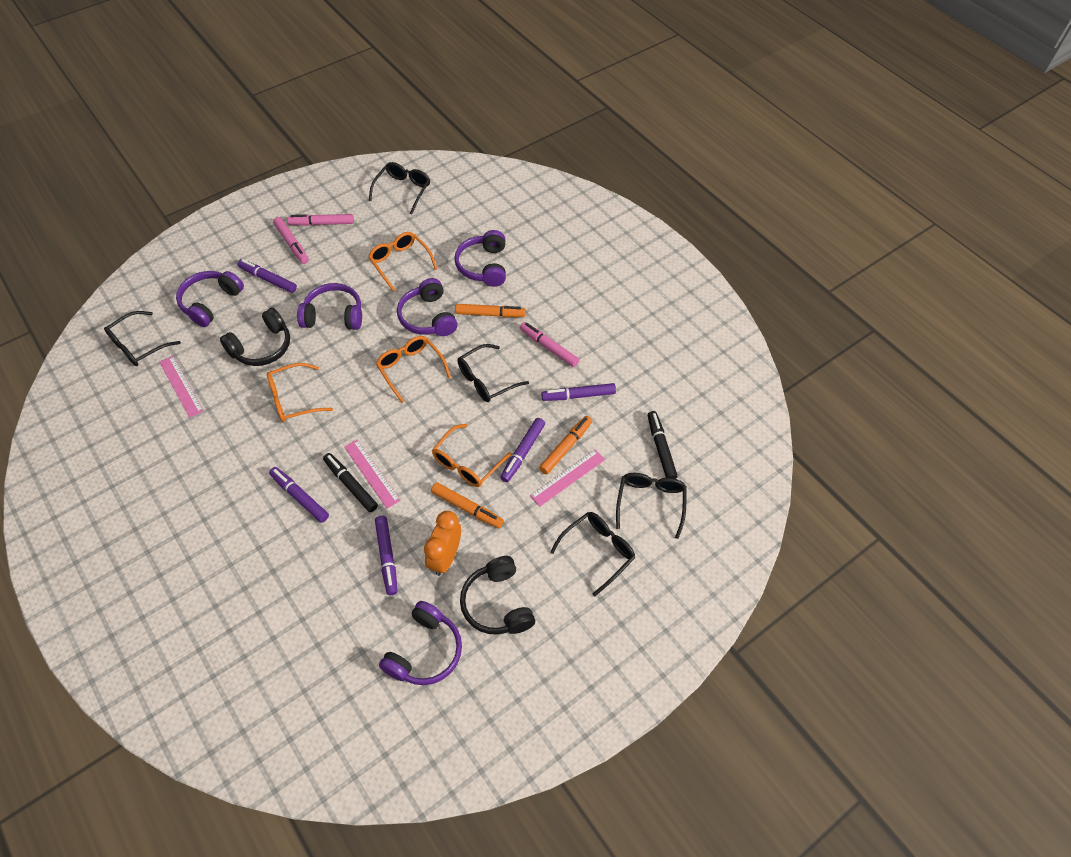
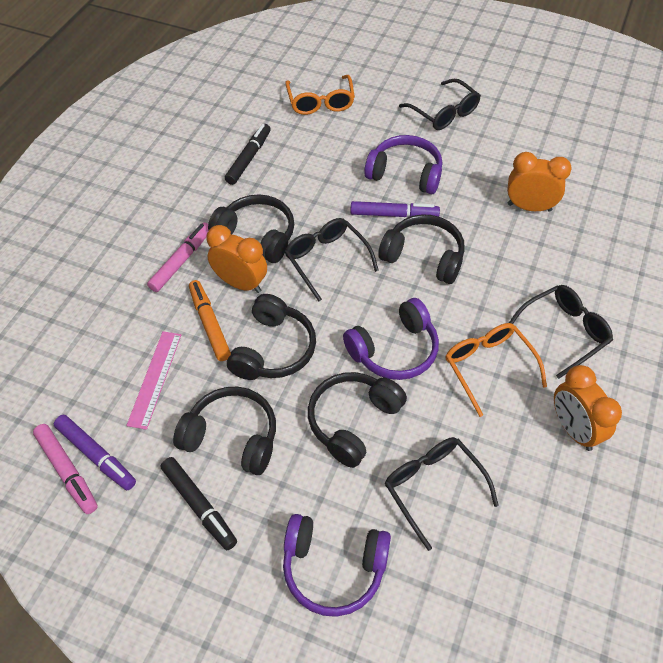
black glasses: [104,311,181,366] [369,162,430,214] [457,344,529,402] [550,512,635,597] [616,473,687,539] = 5 -> [285,218,379,302] [385,437,499,551] [399,79,481,130] [509,285,613,379] = 4
black headphones: [220,308,290,366] [460,556,535,635] = 2 -> [173,387,276,475] [208,194,294,263] [227,294,316,380] [308,372,407,468] [378,214,465,284] = 5
orange clock: [424,511,461,576] = 1 -> [206,225,267,293] [507,152,572,212] [554,365,622,451] = 3
orange glasses: [267,363,333,422] [368,232,437,291] [376,336,451,403] [432,424,512,487] = 4 -> [285,75,355,115] [446,323,547,417] = 2
orange marker: [431,482,504,528] [455,304,526,317] [539,416,592,474] = 3 -> [189,280,231,361] = 1
pink marker: [273,217,309,264] [287,214,354,226] [520,322,579,367] = 3 -> [33,424,98,514] [147,222,208,292] = 2
pink ruler: [159,356,204,418] [344,439,401,509] [530,449,605,507] = 3 -> [126,331,181,430] = 1
purple headphones: [176,271,244,327] [297,283,362,330] [379,601,462,685] [397,278,457,336] [454,230,506,287] = 5 -> [283,514,391,617] [343,298,439,380] [364,135,442,194] = 3
purple marker: [238,259,297,293] [269,467,329,523] [375,516,398,595] [500,418,545,482] [541,383,616,401] = 5 -> [54,415,136,490] [350,201,440,217] = 2

